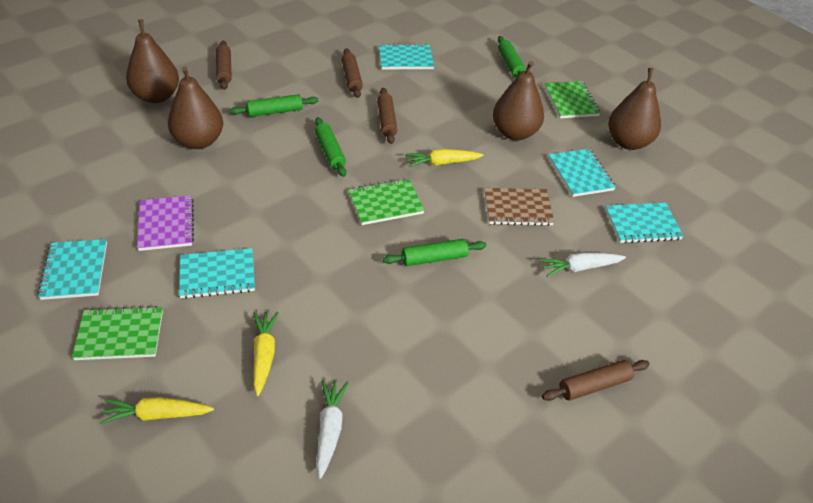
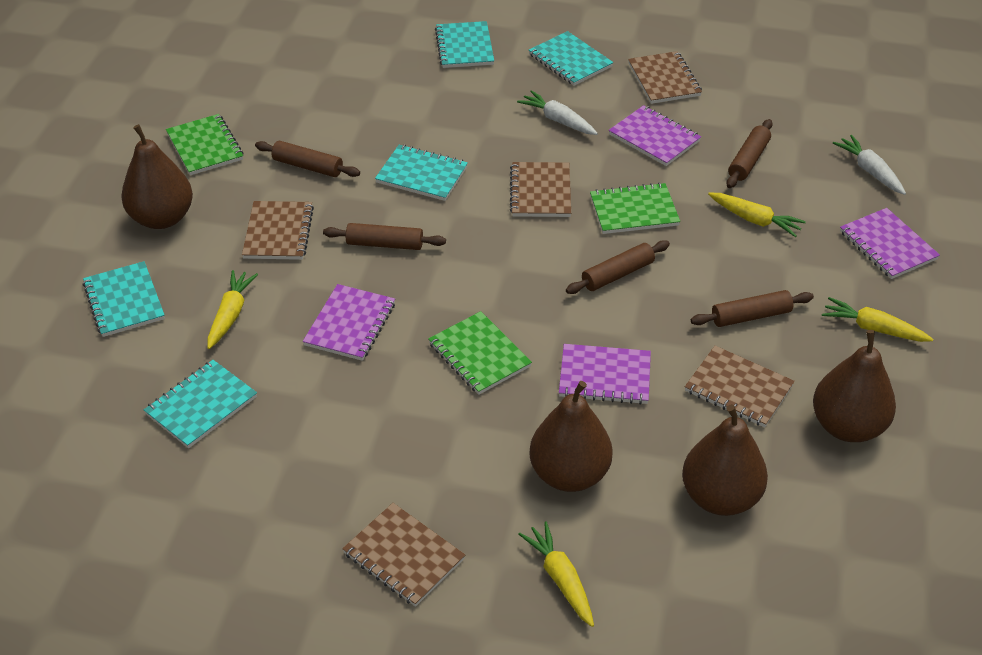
brown notebook: [484,188,554,226] = 1 -> [242,201,314,260] [342,503,465,607] [510,162,571,217] [628,51,702,104] [685,346,795,427] = 5
brown rolling pin: [216,41,232,90] [342,48,363,98] [377,88,397,144] [542,360,650,401] = 4 -> [255,141,360,177] [323,223,446,250] [566,240,670,294] [691,290,814,327] [726,119,773,188] = 5
green rolling pin: [229,94,319,117] [315,117,346,177] [383,239,486,266] [498,36,526,77] = 4 -> none = 0
purple notebook: [137,196,194,251] = 1 -> [303,284,395,361] [559,344,651,405] [609,105,701,166] [840,208,940,279] = 4
yellow carrot: [100,397,214,424] [253,312,279,396] [405,149,483,167] = 3 -> [207,270,258,349] [518,522,594,627] [708,193,806,237] [822,297,933,342] = 4

